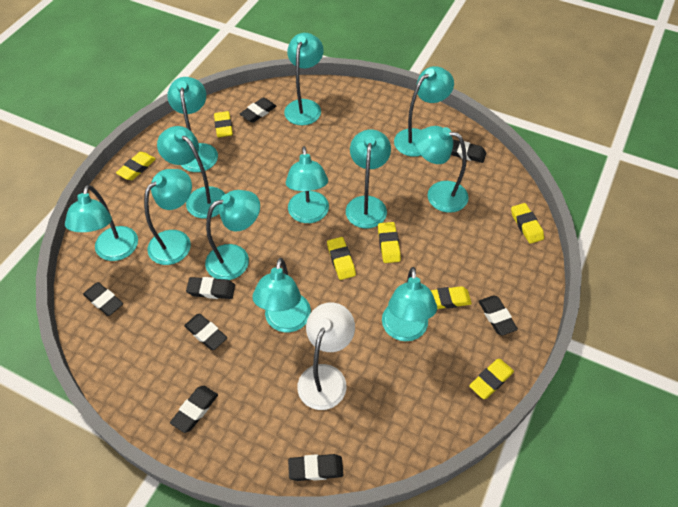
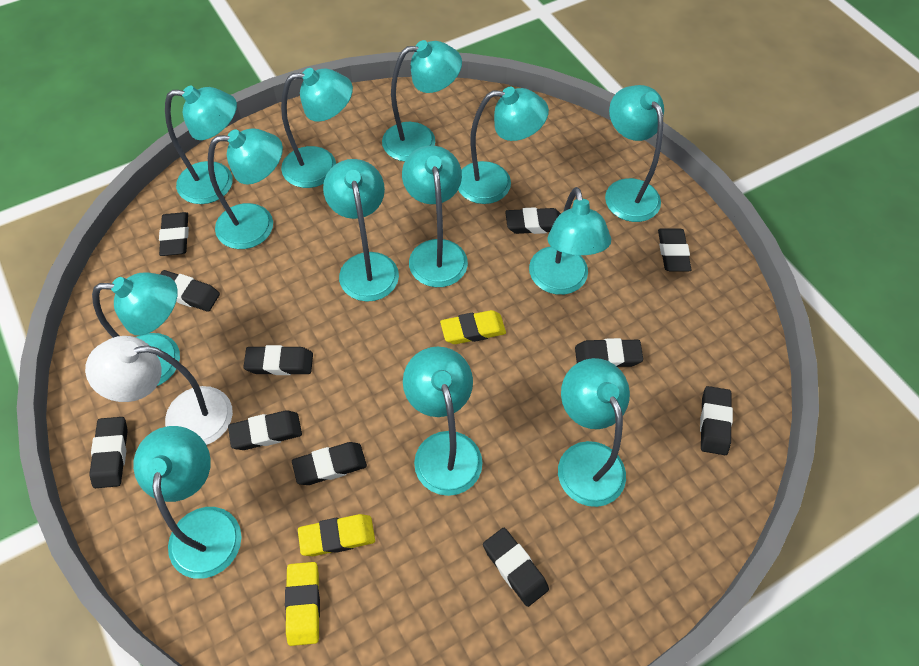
black eraser: [83,282,123,316] [170,385,218,433] [184,314,227,350] [186,277,235,299] [240,98,276,123] [288,454,343,481] [451,140,486,163] [478,296,518,335] = 8 -> [90,417,128,488] [159,212,189,256] [160,270,220,312] [228,410,302,450] [243,345,313,375] [292,442,367,485] [483,528,549,607] [505,207,561,234] [575,338,643,367] [658,228,692,272] [700,386,733,455] = 11
turquoise lamp: [65,185,138,261] [144,169,192,265] [157,126,225,219] [167,77,218,172] [205,190,260,280] [252,258,311,332] [284,33,324,125] [286,146,329,223] [346,129,391,228] [382,267,437,341] [394,66,454,157] [415,126,468,213] = 12 -> [92,273,180,386] [133,426,242,579] [165,86,237,204] [208,128,283,249] [281,68,353,188] [323,159,399,302] [382,40,462,162] [402,145,468,287] [403,346,483,496] [458,87,549,204] [529,187,611,295] [558,358,630,507] [605,85,664,222] = 13
yellow eraser: [116,152,156,180] [214,111,233,137] [327,237,356,280] [378,222,401,263] [431,286,472,309] [469,359,514,399] [511,203,544,244] = 7 -> [285,562,320,646] [298,514,375,556] [440,310,506,344] = 3

